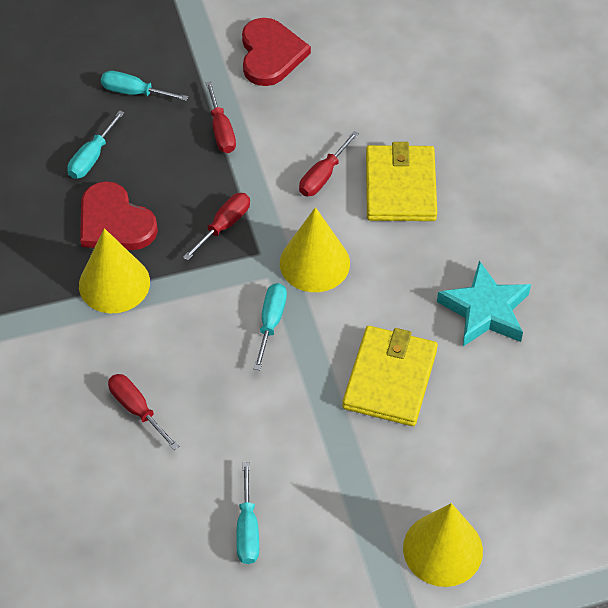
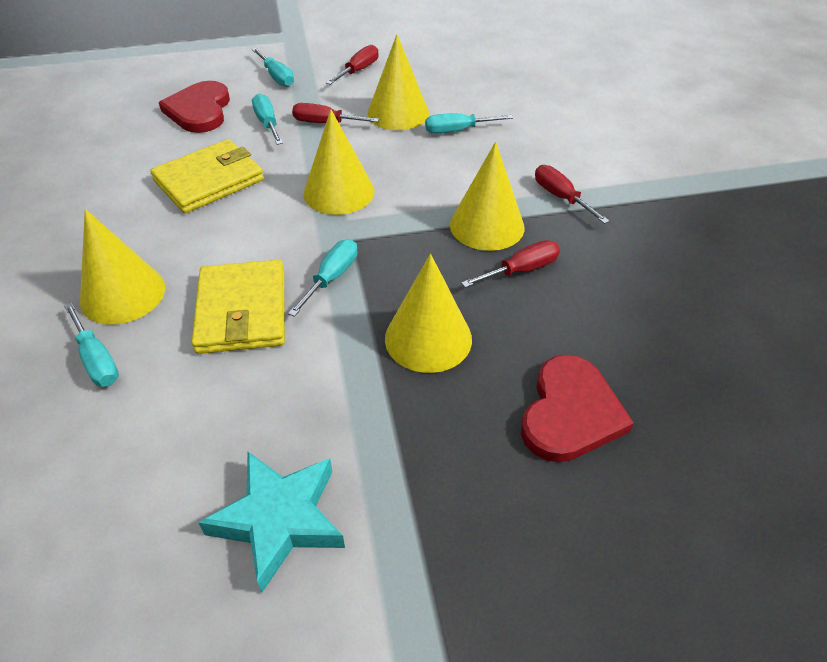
turquoise screwdriver: [67,110,125,179] [101,71,188,101] [236,462,259,564] [254,283,287,370] = 4 -> [64,303,119,387] [252,48,294,87] [252,93,283,145] [288,239,358,317] [425,113,513,134] = 5
yellow cone: [79,228,150,313] [280,207,350,292] [403,503,483,587] = 3 -> [80,209,165,325] [304,109,374,215] [367,34,429,130] [385,254,472,373] [450,142,524,251] = 5

